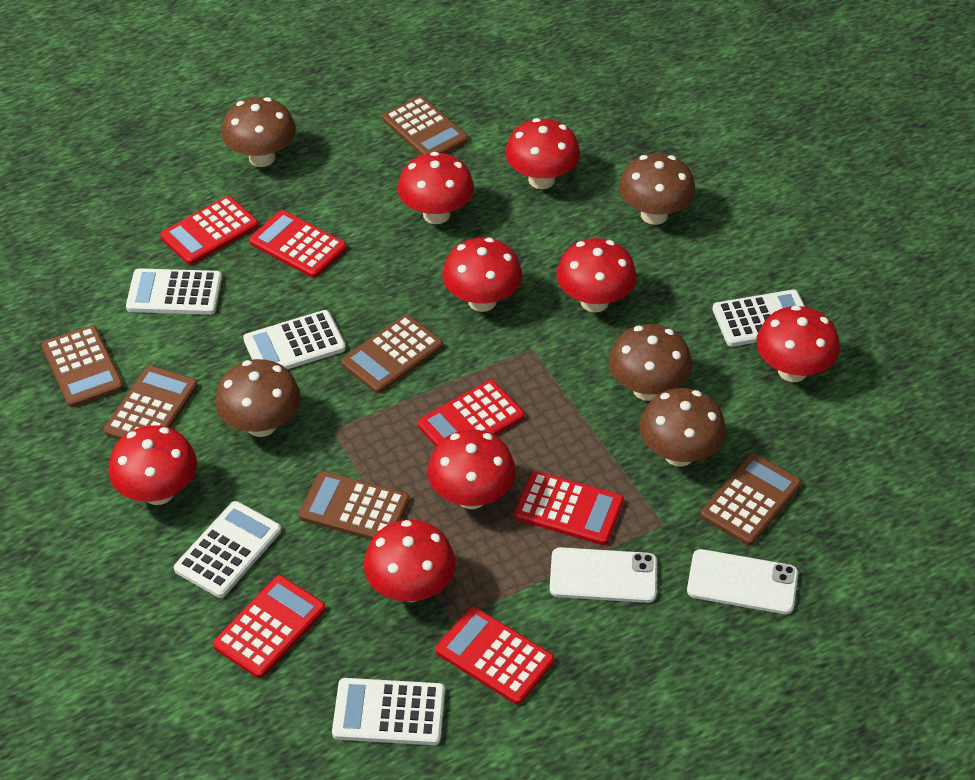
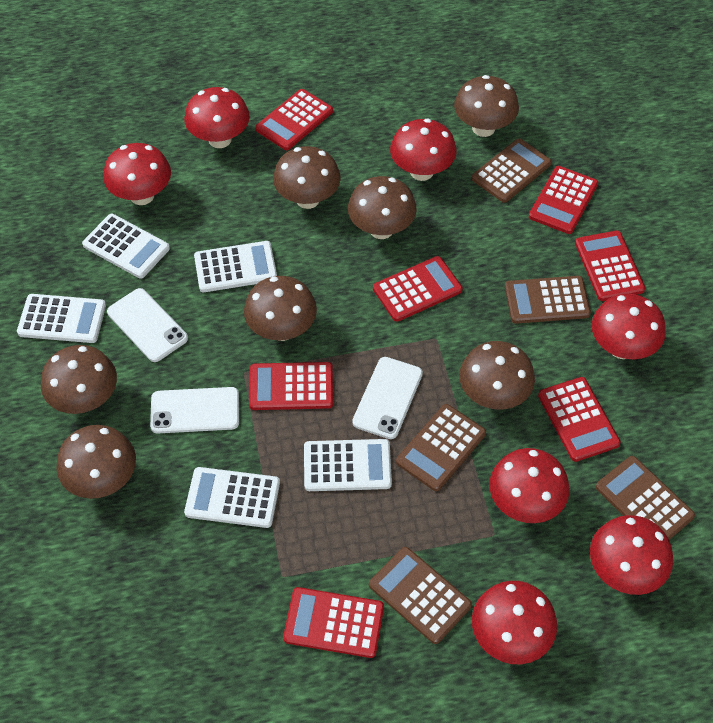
brown calculator: [41,325,124,408] [104,365,198,440] [299,471,410,540] [341,314,443,393] [382,96,468,155] [701,453,801,546] = 6 -> [369,547,472,644] [396,404,486,491] [472,138,552,203] [505,276,591,324] [596,456,695,540] = 5
brown mushroom: [215,359,301,437] [221,97,296,167] [608,324,692,401] [619,153,695,225] [639,388,726,467] = 5 -> [41,345,117,414] [56,425,136,499] [244,276,317,341] [273,146,341,209] [348,176,417,239] [454,75,519,137] [459,341,535,410] = 7
red calculator: [160,196,259,265] [213,575,326,678] [249,210,347,278] [418,380,524,447] [435,607,554,704] [514,471,624,545] = 6 -> [249,362,333,410] [255,89,333,150] [283,587,384,658] [373,256,463,322] [529,166,598,234] [538,377,621,462] [575,231,645,301] = 7
red mushroom: [108,425,197,505] [364,520,456,602] [398,152,474,224] [428,429,516,509] [442,238,522,312] [505,118,580,189] [556,238,637,312] [756,305,840,382] = 8 -> [103,143,171,205] [184,87,250,148] [390,119,457,181] [472,581,557,664] [490,448,570,523] [590,515,673,595] [592,294,666,359] = 7
white phone: [550,547,657,603] [687,549,798,614] = 2 -> [107,288,188,362] [150,387,239,433] [352,357,423,439] = 3

